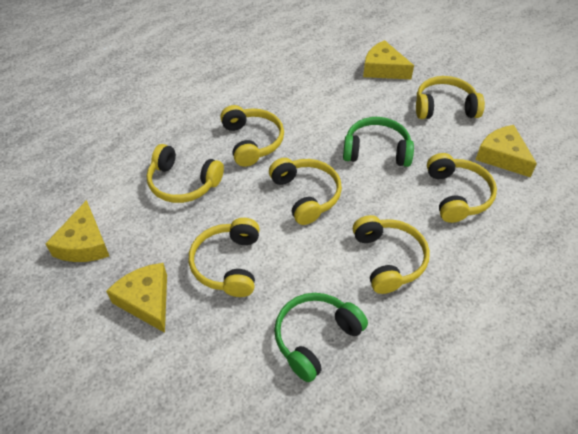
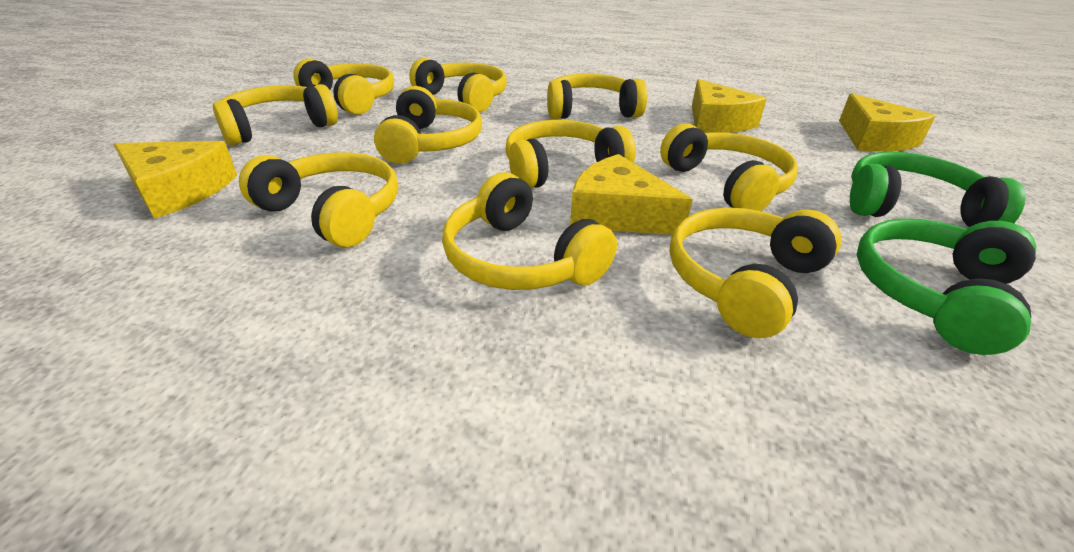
yellow headphones: [147,144,224,203] [189,218,260,297] [220,105,284,167] [269,158,342,225] [353,215,430,294] [416,76,485,119] [427,153,497,223] = 7 -> [213,84,338,145] [239,152,398,247] [293,58,394,115] [374,86,482,164] [409,58,507,112] [442,172,617,290] [506,120,636,188] [547,73,647,119] [660,124,798,211] [670,208,842,338] = 10

